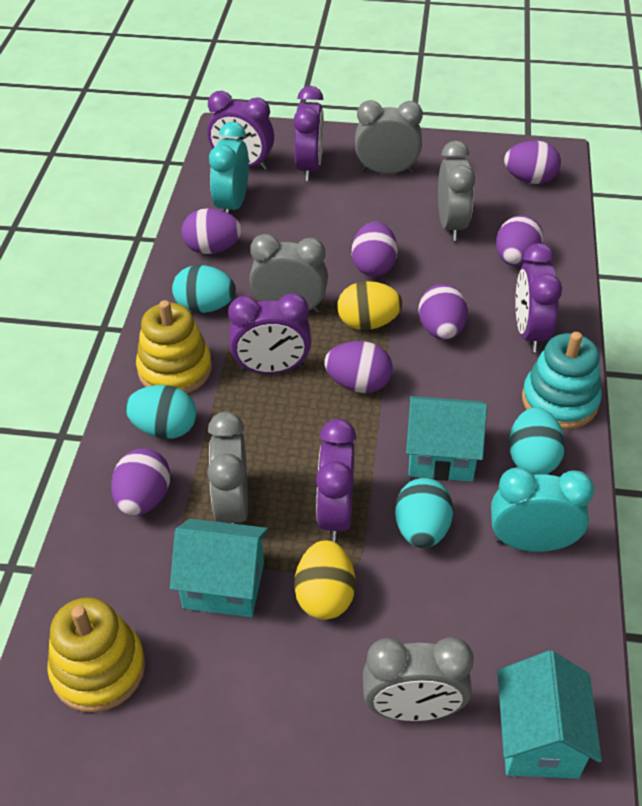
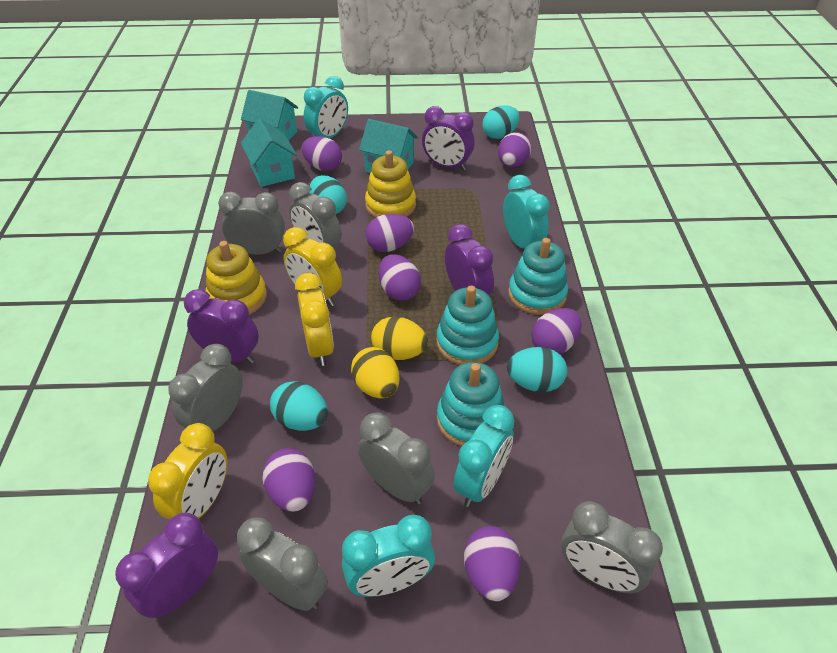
grey clock: [207,412,248,524] [249,234,328,313] [355,100,423,174] [363,637,474,721] [438,140,475,241] = 5 -> [169,344,243,432] [218,192,285,255] [237,517,328,611] [289,182,342,248] [358,413,435,505] [561,501,663,593] = 6
purple clock: [207,91,274,170] [228,293,311,374] [293,86,324,181] [316,419,356,542] [515,243,562,352] = 5 -> [115,513,218,618] [184,289,259,364] [422,106,475,171] [445,224,494,295] = 4
turquoise clock: [209,122,249,214] [491,468,594,552] = 2 -> [304,76,348,138] [342,515,435,597] [454,405,515,507] [503,175,550,249] = 4
turquoise stacking toy: [522,332,602,429] = 1 -> [436,286,499,365] [437,362,505,446] [508,238,568,315] = 3
yellow clock: none = 0 -> [148,423,227,520] [283,227,342,306] [295,273,334,366] = 3

